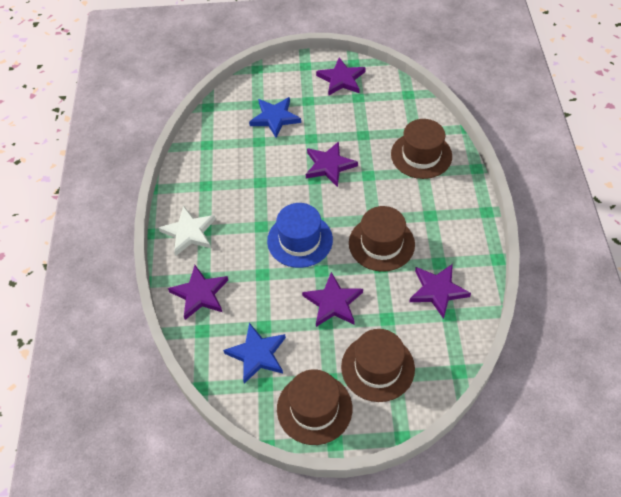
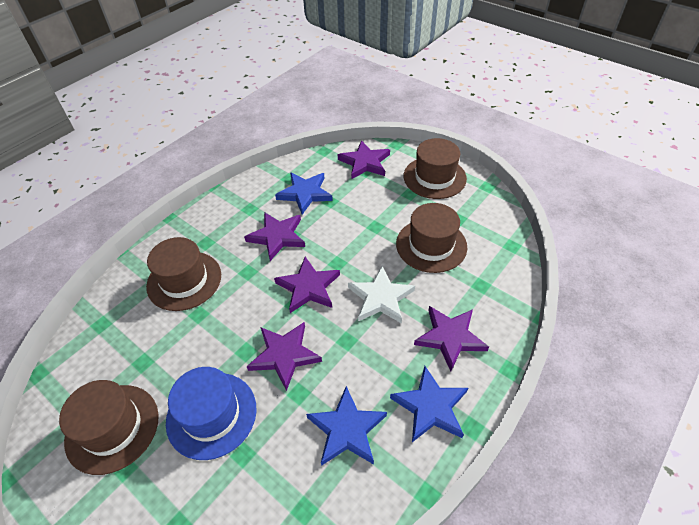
blue star: [223,323,286,384] [249,97,301,138] = 2 -> [275,172,333,215] [306,386,387,466] [390,366,468,442] = 3

